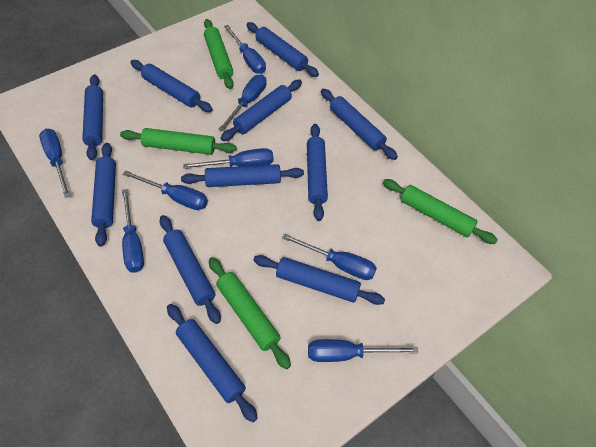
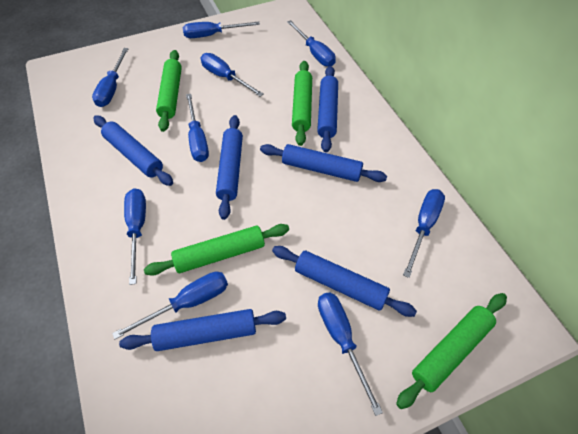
blue rolling pin: [82,74,103,160] [91,143,116,247] [130,60,213,112] [160,215,221,324] [167,304,258,422] [181,164,304,187] [221,79,302,141] [246,22,319,77] [253,255,385,305] [307,124,328,221] [321,89,398,160] = 11 -> [93,115,173,186] [119,309,286,351] [216,115,243,220] [260,144,387,182] [272,246,417,317] [317,66,338,153] = 6
blue screwdriver: [39,129,70,198] [122,189,144,273] [123,170,208,210] [183,148,274,169] [218,75,266,131] [224,25,266,74] [282,233,377,280] [308,339,418,362] = 8 -> [92,48,129,107] [112,272,228,339] [124,188,146,285] [183,22,260,38] [186,94,209,162] [201,53,263,97] [287,20,336,67] [318,292,383,416] [403,189,445,278] = 9

